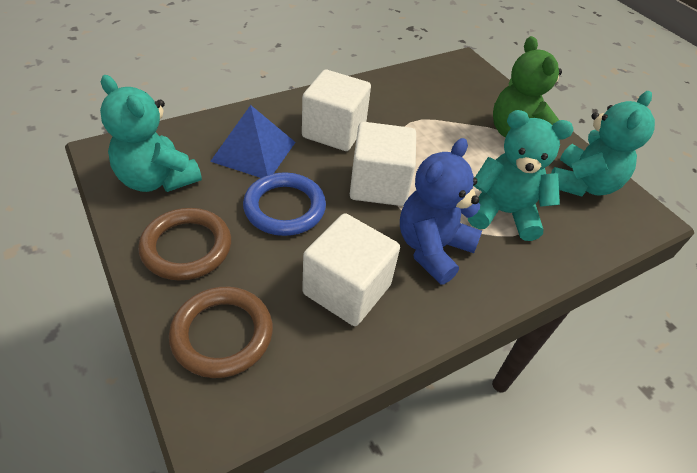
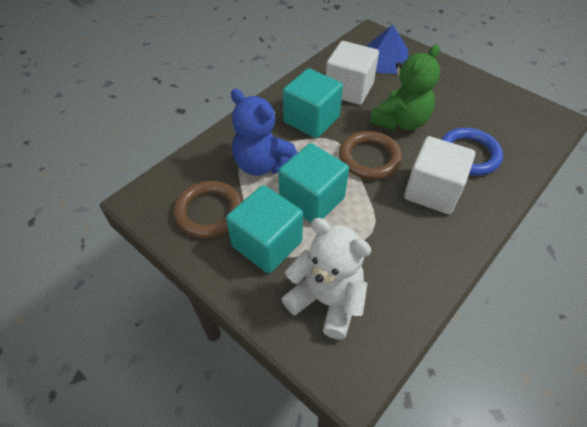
turquoise cube: none = 0 -> [226,185,303,273] [278,143,349,223] [283,68,343,138] = 3
turquoise teddy bear: [100,75,202,192] [468,110,573,241] [551,91,655,197] = 3 -> none = 0
white cube: [302,70,371,151] [302,213,400,326] [350,122,416,206] = 3 -> [326,41,379,105] [404,136,475,214] = 2
white teddy bear: none = 0 -> [281,218,371,340] = 1

